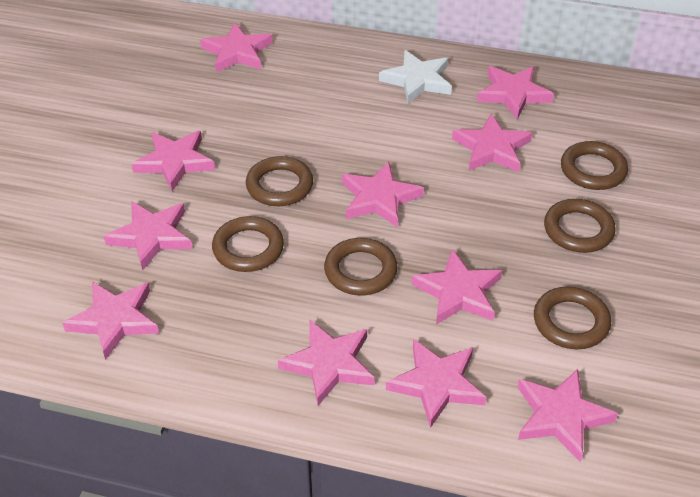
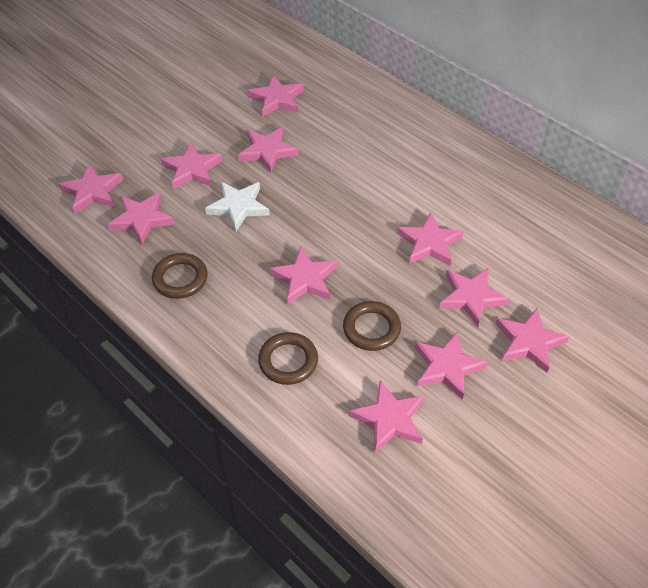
brown ring: [212,216,284,272] [246,156,313,206] [324,238,398,295] [534,287,611,349] [544,199,616,253] [561,141,628,190] = 6 -> [152,253,208,299] [258,332,318,385] [343,301,401,351] = 3

